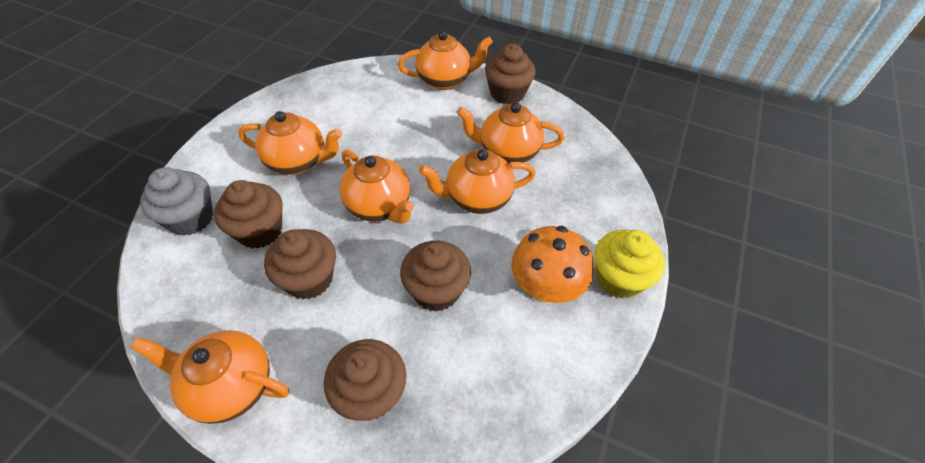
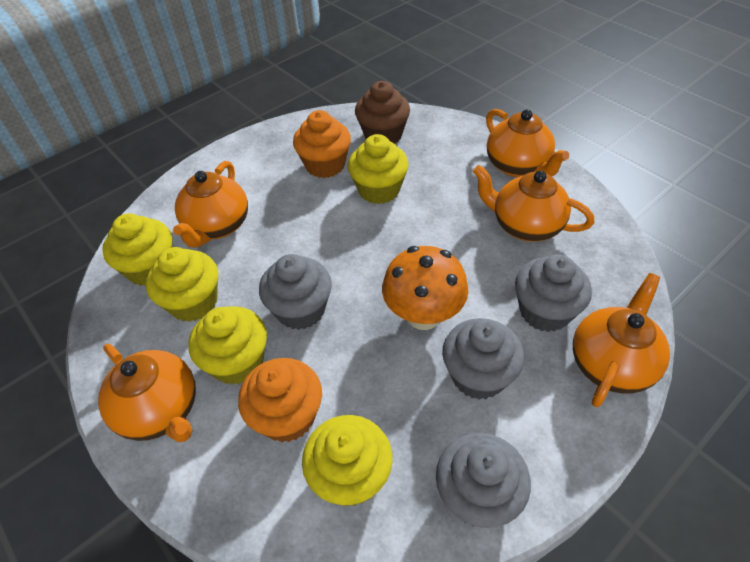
brown cupcake: [214,180,283,249] [264,229,336,299] [324,339,406,421] [400,241,471,312] [485,44,535,105] = 5 -> [355,81,410,144] = 1
grey cupcake: [140,167,213,236] = 1 -> [259,254,332,330] [436,433,531,528] [442,318,524,400] [515,254,592,332] = 4
orange cupcake: none = 0 -> [238,358,322,442] [293,110,351,178] = 2
orange teapot: [130,330,289,424] [238,111,342,175] [340,149,414,224] [398,31,493,90] [419,149,535,214] [457,102,565,164] = 6 -> [98,344,196,442] [173,161,248,248] [473,165,594,242] [486,109,569,177] [573,273,670,407] = 5
yellow cupcake: [595,230,665,299] = 1 -> [102,214,172,286] [146,247,218,322] [189,306,267,385] [302,415,393,506] [348,134,409,204] = 5

